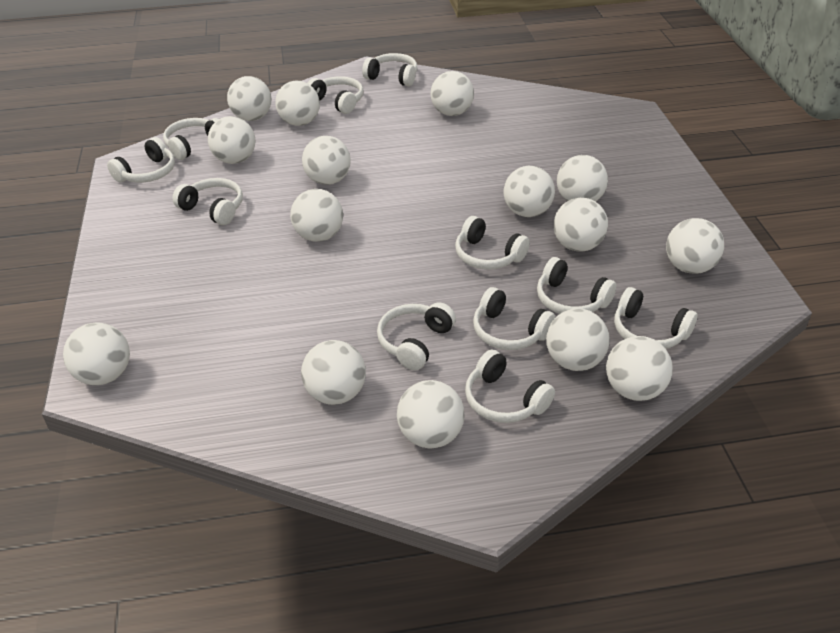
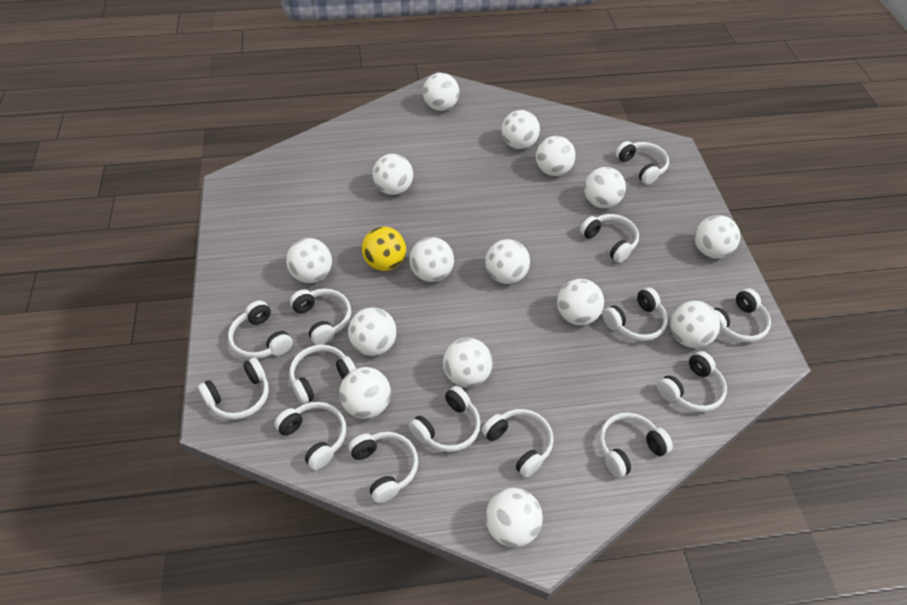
white headphones: [107,137,175,183] [163,118,219,160] [172,178,243,225] [308,76,364,114] [362,53,417,86] [377,302,456,370] [455,216,530,269] [465,350,555,423] [473,287,555,350] [537,257,616,314] [614,287,697,349] = 11 -> [198,358,269,420] [228,300,293,359] [274,402,346,470] [290,289,351,345] [290,345,356,404] [348,432,418,503] [409,386,481,452] [482,409,554,478] [580,214,639,263] [599,413,673,478] [603,287,668,341] [615,141,669,185] [657,351,727,412] [714,288,771,342] = 14
yellow ball: none = 0 -> [362,226,406,271] = 1

